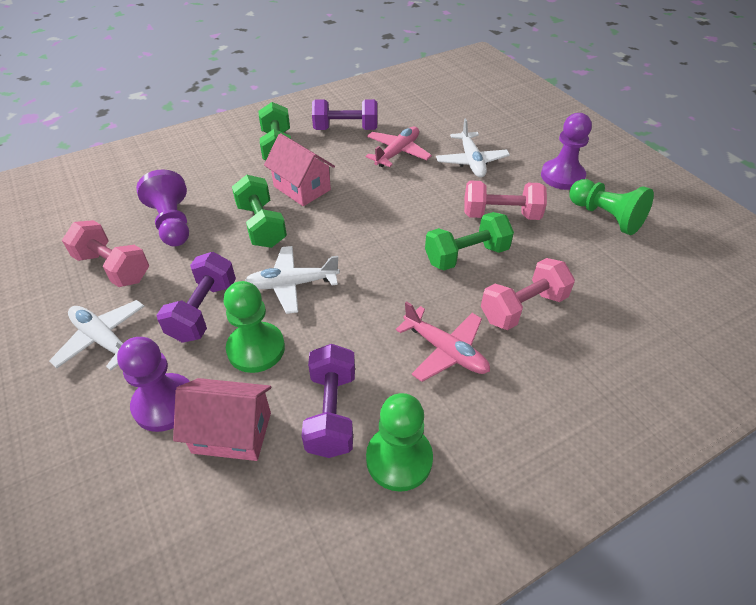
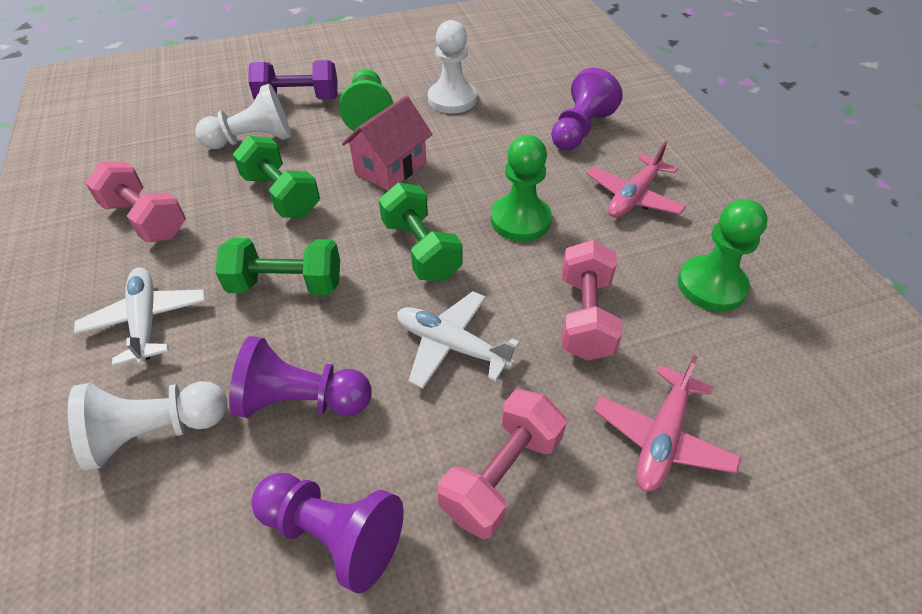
pink house: [173,378,271,461] [264,133,335,206] = 2 -> [342,96,433,191] = 1
purple dumbbell: [156,252,236,343] [302,344,355,458] [312,99,377,130] = 3 -> [248,60,338,100] = 1
white pawn: none = 0 -> [68,381,227,471] [195,84,291,149] [428,20,477,114] = 3
white plane: [49,300,145,371] [245,246,340,314] [436,118,510,177] = 3 -> [74,267,206,366] [397,291,519,389] = 2

